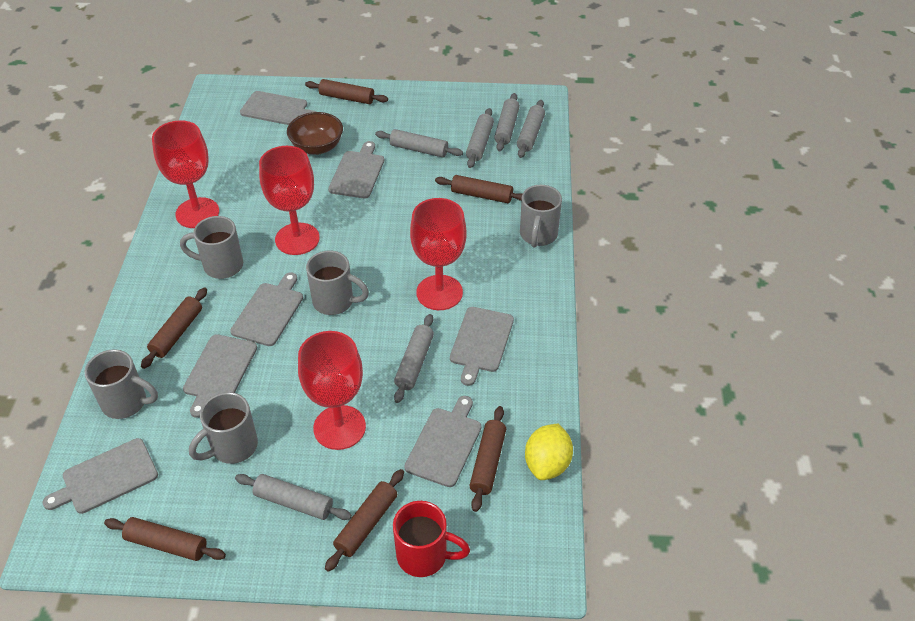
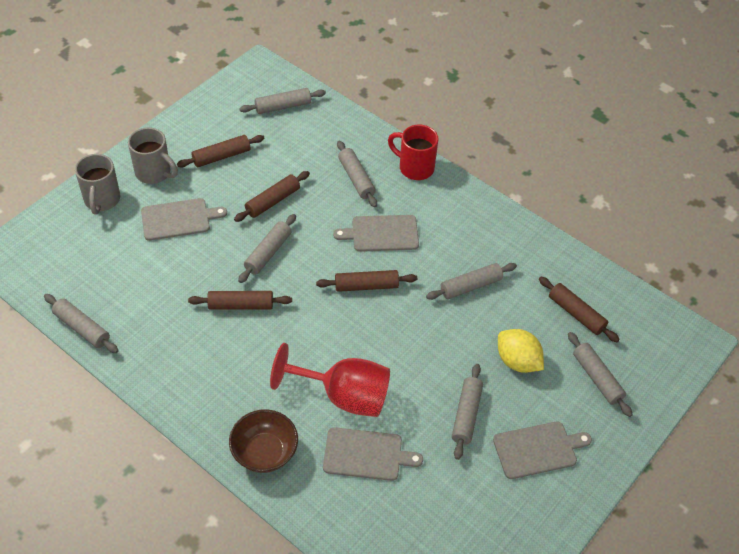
brown rolling pin: [104,517,226,561] [141,287,207,369] [305,79,388,104] [325,469,404,572] [435,175,523,203] [469,406,506,512] = 6 -> [177,135,265,167] [188,291,292,310] [234,171,310,222] [316,270,417,292] [539,277,620,342] = 5
grey cutting board: [43,438,158,514] [183,334,257,418] [230,272,303,346] [240,91,317,125] [328,141,384,198] [404,396,481,487] [450,307,514,386] = 7 -> [141,198,227,241] [323,427,423,481] [333,215,419,252] [493,422,592,479] = 4
grey mug: [84,349,158,419] [180,216,243,279] [189,392,258,464] [306,250,369,315] [520,185,562,248] = 5 -> [75,154,120,215] [128,127,178,184] = 2
grey rolling pin: [235,474,352,520] [375,129,463,158] [394,314,434,403] [466,108,494,168] [494,93,520,151] [517,100,545,158] = 6 -> [44,294,118,353] [238,214,296,283] [239,88,326,114] [337,141,377,207] [426,263,517,300] [452,364,483,460] [568,332,633,417] = 7
red goblet: [152,120,219,228] [259,146,320,255] [298,331,366,450] [410,198,467,310] = 4 -> [270,343,390,417] = 1

